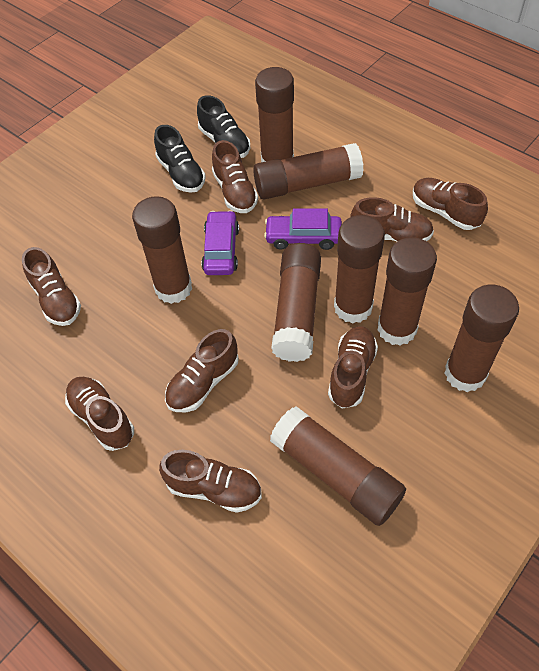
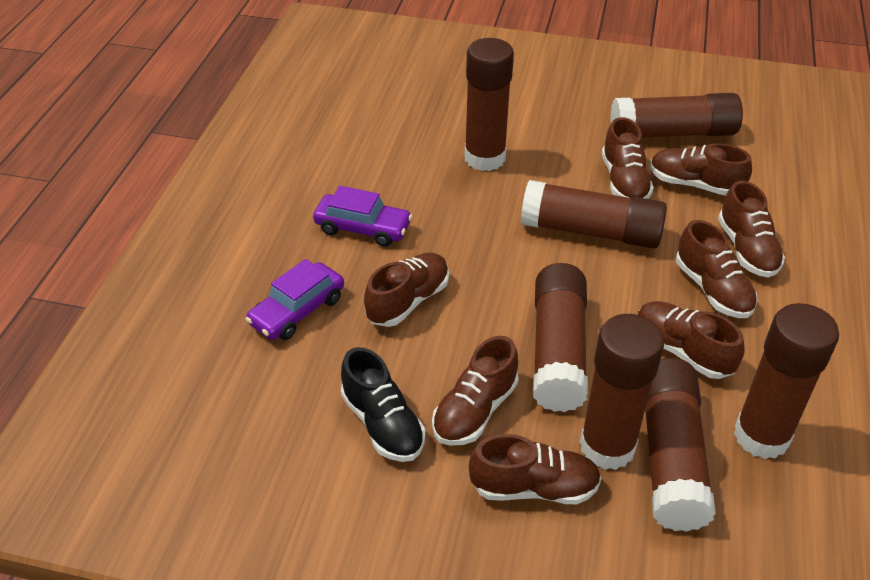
black shoe: [154,125,206,193] [197,95,250,158] = 2 -> [341,347,425,462] = 1
brown glue stick: [132,196,192,304] [253,143,364,199] [255,67,294,162] [270,406,406,526] [271,243,321,362] [334,215,385,324] [378,237,437,346] [444,285,519,392] = 8 -> [465,38,514,171] [521,180,667,249] [533,263,588,412] [580,314,664,470] [610,93,743,137] [645,358,716,532] [734,303,839,459] = 7

